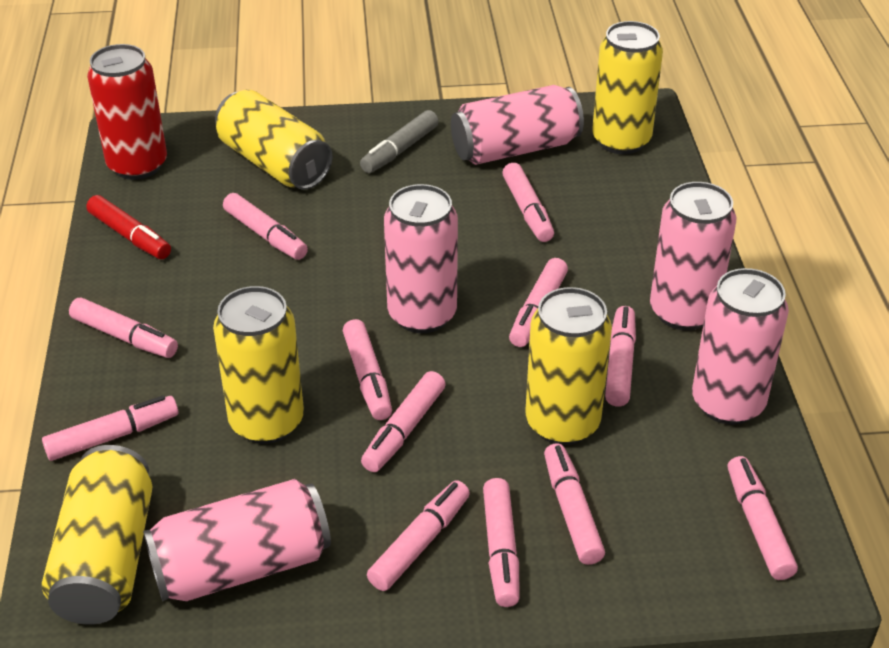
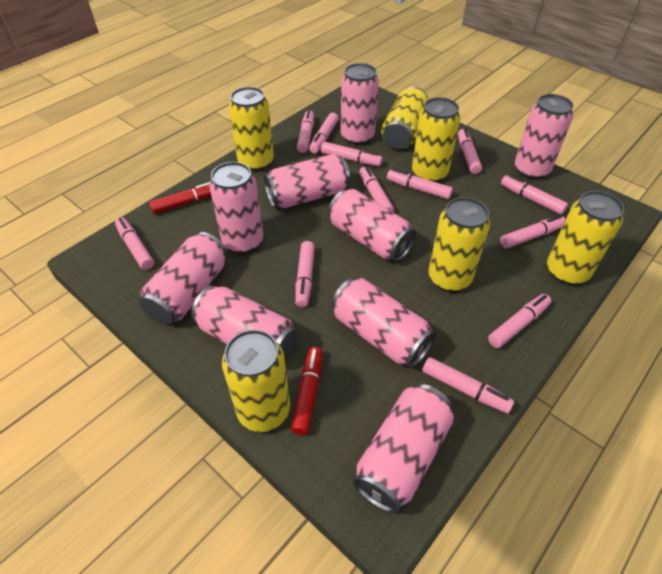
grey marker: [360,110,439,173] = 1 -> none = 0
pink can: [143,479,331,601] [384,184,458,333] [451,85,584,165] [650,182,737,331] [692,268,789,425] = 5 -> [139,232,227,324] [191,285,298,361] [209,162,263,254] [264,154,350,208] [328,189,416,262] [331,278,436,368] [341,63,379,145] [353,384,454,513] [515,94,574,179] = 9
red can: [87,44,167,180] = 1 -> none = 0
red marker: [86,195,171,259] = 1 -> [149,182,211,214] [291,347,323,435] = 2
yellow can: [42,445,153,624] [213,286,304,444] [215,90,332,190] [525,287,612,445] [592,21,663,154] = 5 -> [222,329,290,432] [229,87,274,171] [381,87,428,149] [412,97,460,182] [428,197,490,292] [547,191,624,285] = 6

